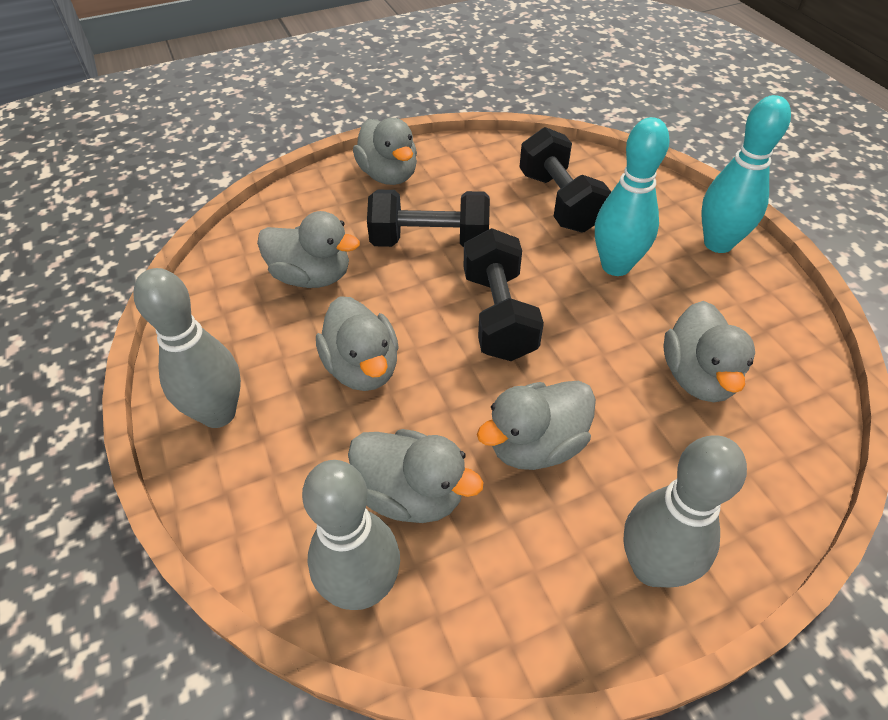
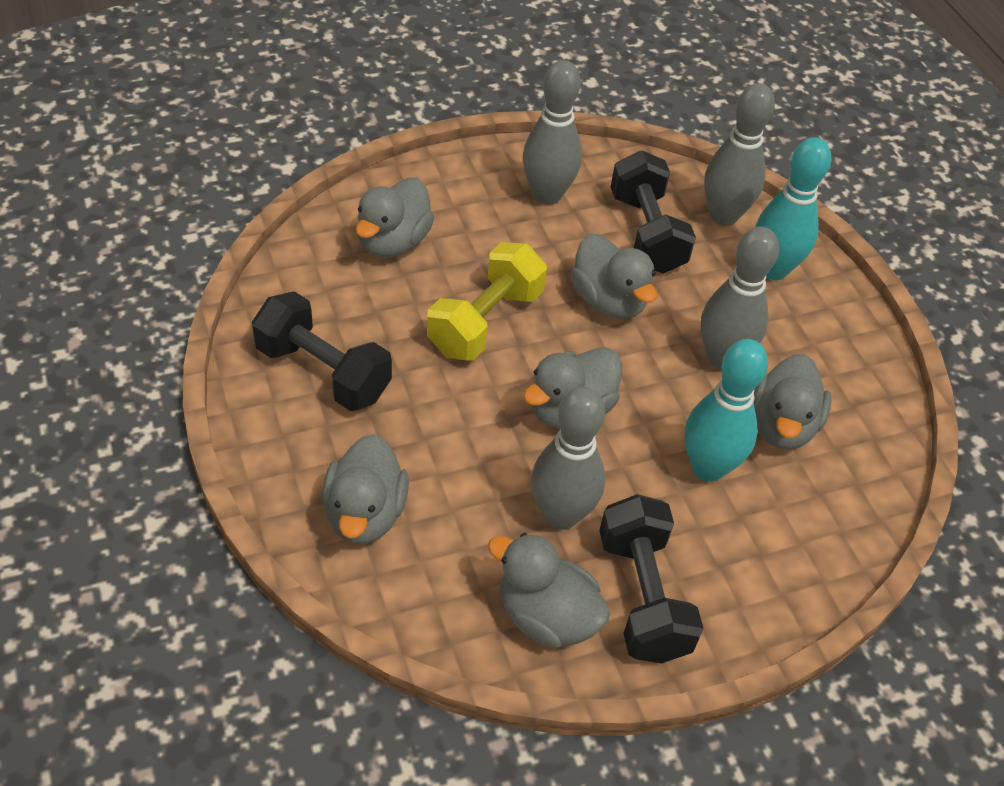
grey bowling pin: [133,268,241,428] [302,460,400,610] [623,435,747,588] = 3 -> [523,60,582,205] [531,386,605,530] [701,226,779,370] [704,83,775,226] = 4
yellow dumbbell: none = 0 -> [427,242,547,361] = 1

